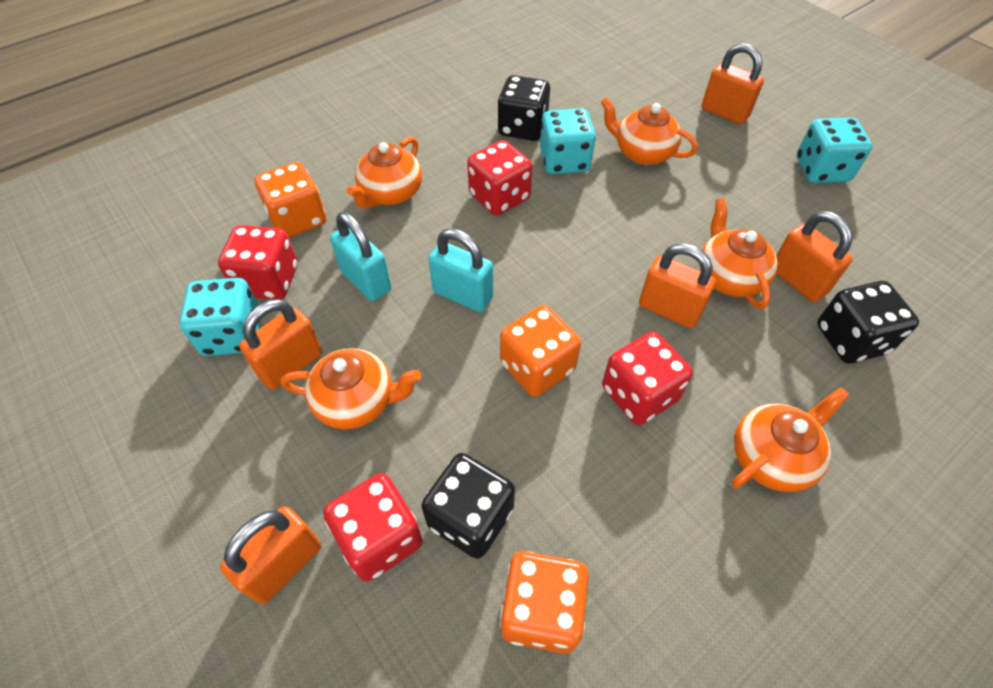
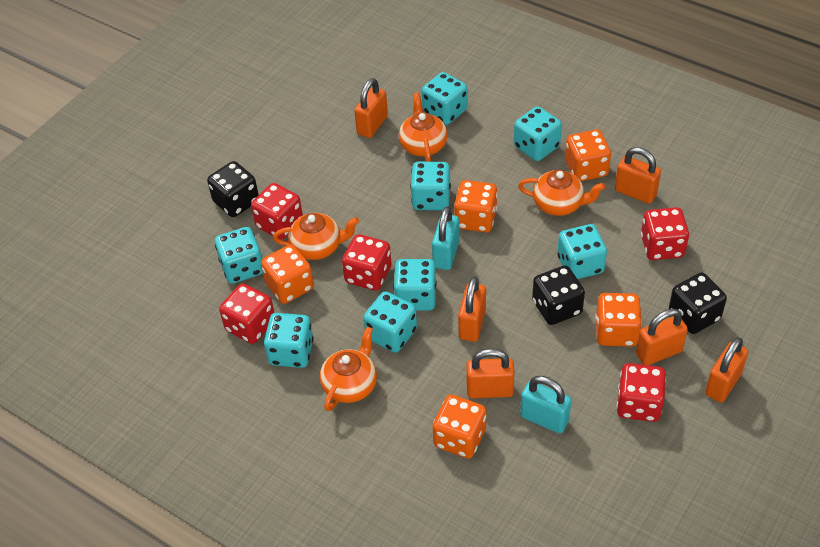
orange dice: [255,162,326,238] [500,305,581,397] [500,551,589,654] = 3 -> [261,244,314,304] [433,395,486,458] [454,180,498,233] [565,129,611,181] [595,293,642,347] = 5
orange padlock: [220,506,321,604] [239,299,322,390] [639,243,716,328] [702,43,764,124] [776,211,852,302] = 5 -> [354,78,388,138] [458,277,486,342] [466,348,515,398] [615,147,661,204] [636,309,688,365] [705,337,748,402] = 6
orange teapot: [281,348,421,429] [347,137,422,209] [600,97,698,165] [700,198,778,310] [731,387,850,492] = 5 -> [273,213,359,260] [320,327,377,411] [399,93,448,162] [518,170,605,216] = 4
red dice: [218,225,297,299] [323,473,423,581] [467,140,532,216] [602,332,693,425] = 4 -> [219,283,274,344] [251,183,303,240] [342,234,392,291] [617,363,666,422] [641,207,689,260] = 5
turquoise dice: [179,278,260,356] [540,108,596,174] [796,118,872,183] = 3 -> [215,227,263,284] [264,313,314,368] [363,291,417,353] [393,259,437,311] [410,162,451,210] [422,72,467,125] [514,106,562,161] [557,224,607,279] = 8

